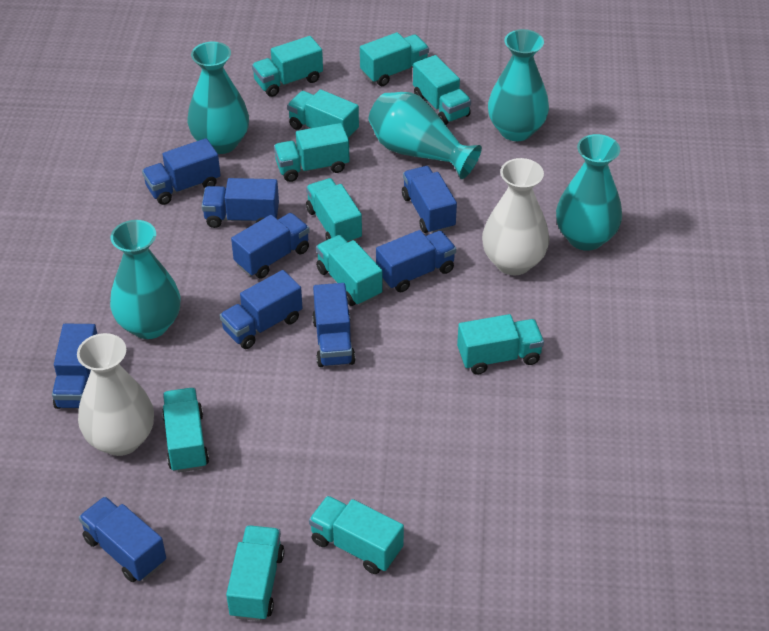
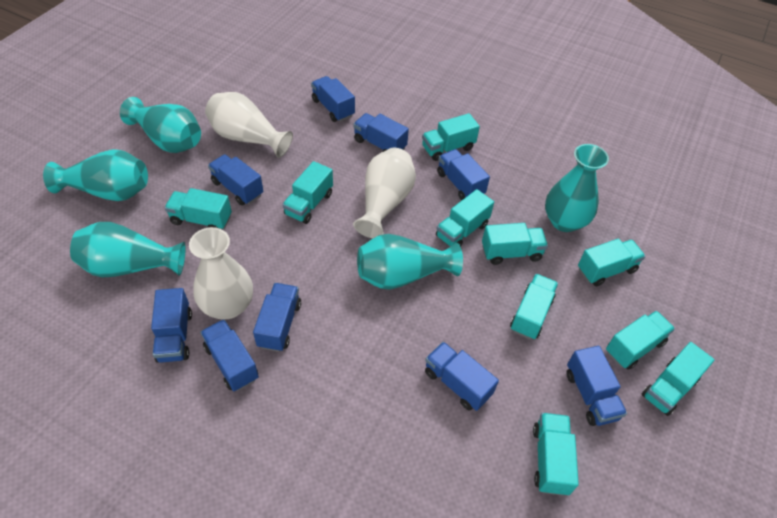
turquoise truck: [162,388,209,473] [226,525,284,621] [252,36,323,97] [274,123,349,182] [287,89,359,140] [306,178,362,242] [309,496,404,574] [316,235,383,306] [360,32,429,86] [413,55,471,125] [457,314,544,375] = 11 -> [164,188,232,229] [282,161,333,224] [422,113,480,161] [436,189,494,247] [482,223,548,265] [510,274,558,340] [533,413,579,496] [578,239,646,286] [606,311,675,370] [641,342,715,416] = 10
white vase: [77,333,154,456] [482,158,549,275] = 2 -> [189,227,253,319] [205,92,293,158] [353,148,416,238] = 3

